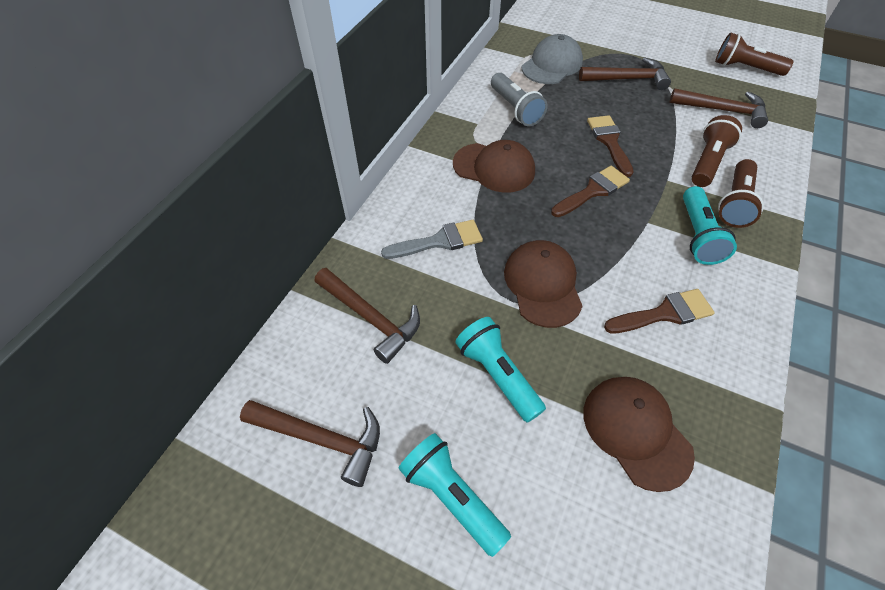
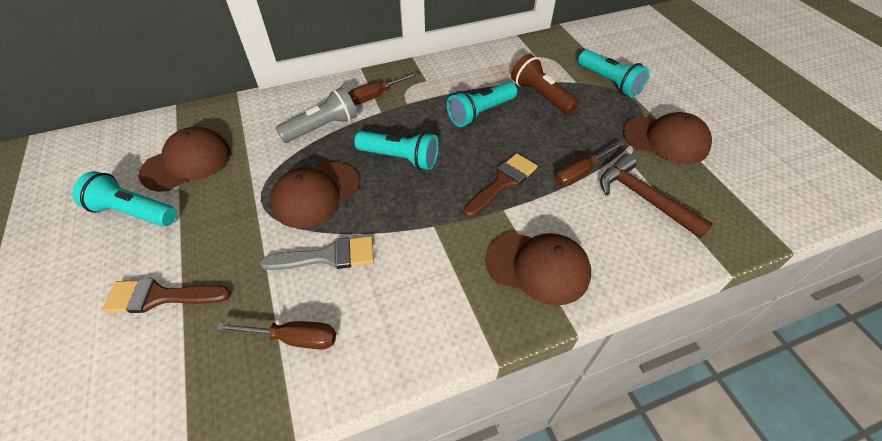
brown brush: [551,166,630,217] [587,115,634,177] [604,289,715,334] = 3 -> [102,279,231,313] [463,153,537,218] = 2
brown cap: [453,140,535,193] [504,240,583,328] [583,377,695,492] = 3 -> [138,127,231,192] [270,162,359,228] [486,232,591,305] [623,112,712,164] = 4
brown flashlight: [691,115,742,187] [715,33,793,76] [718,159,764,228] = 3 -> [511,54,579,115] = 1
brown hammer: [240,400,380,487] [315,268,420,364] [579,57,671,90] [670,88,768,128] = 4 -> [600,154,713,238] = 1
brown screwdriver: none = 0 -> [216,321,336,349] [348,72,418,105] [555,141,624,186] = 3
grey cap: [522,34,583,84] = 1 -> none = 0
turquoise flashlight: [398,433,511,557] [455,317,546,423] [683,186,737,265] = 3 -> [72,171,177,227] [354,131,439,170] [447,82,517,127] [578,50,650,97] = 4

